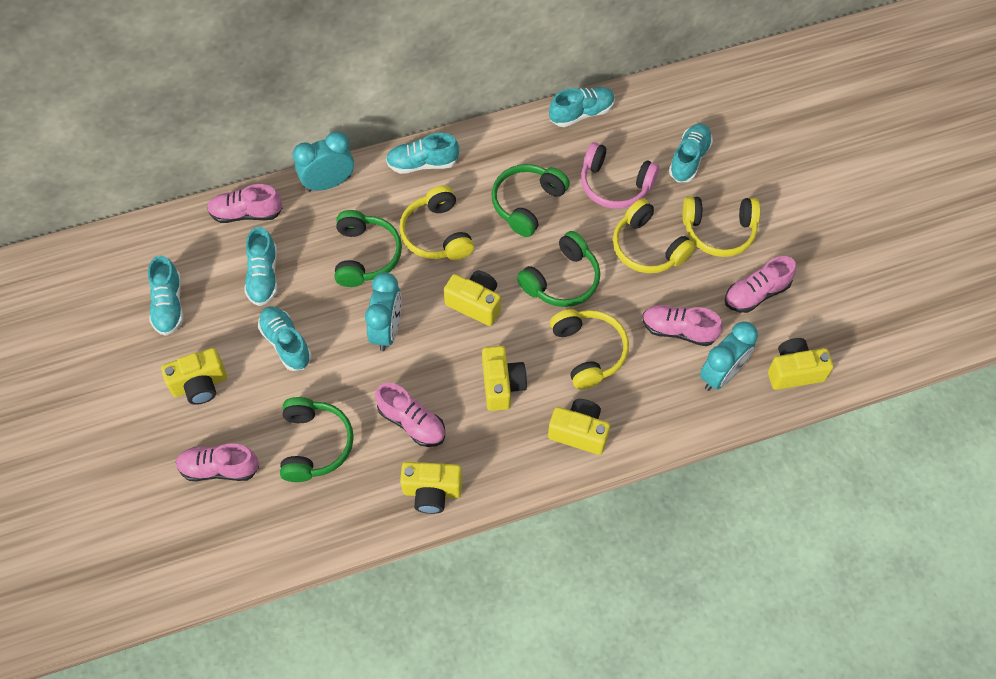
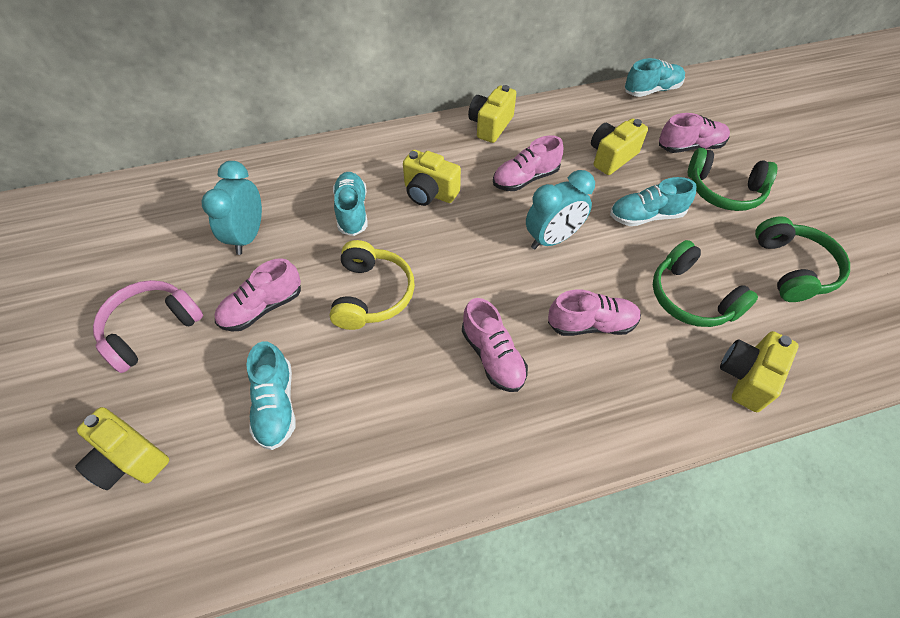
green headphones: [280,397,354,482] [335,210,402,287] [491,164,570,237] [517,231,600,307] = 4 -> [653,240,758,327] [688,148,778,211] [755,216,850,302] = 3
turquoise clock: [293,131,354,192] [365,272,402,351] [700,321,758,391] = 3 -> [202,161,262,255] [526,170,595,249] = 2
turquoise shoe: [148,255,184,336] [244,227,278,306] [258,306,312,371] [386,133,459,174] [549,87,615,127] [669,123,713,182] = 6 -> [247,341,296,450] [333,172,368,236] [610,177,697,226] [625,58,685,97] = 4
yellow camera: [161,348,227,405] [400,462,462,514] [444,271,501,326] [482,346,527,411] [548,399,610,455] [768,338,833,390] = 6 -> [75,407,169,490] [403,150,461,206] [468,85,516,143] [591,118,648,175] [720,331,799,412] = 5
yellow headphones: [399,185,474,260] [550,309,629,390] [613,198,696,273] [682,196,760,257] = 4 -> [330,240,415,330] = 1

